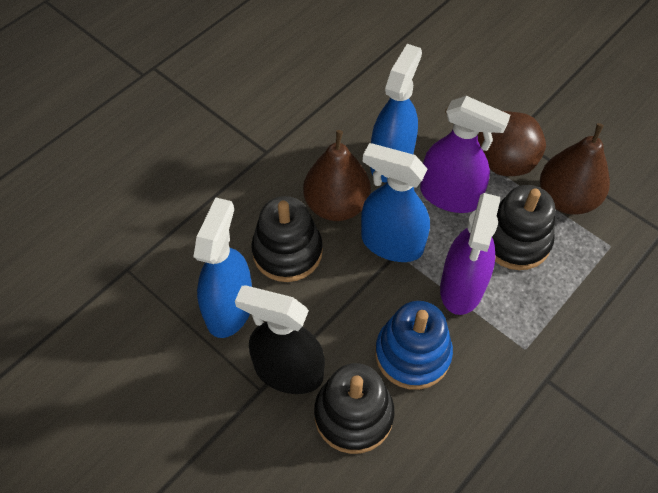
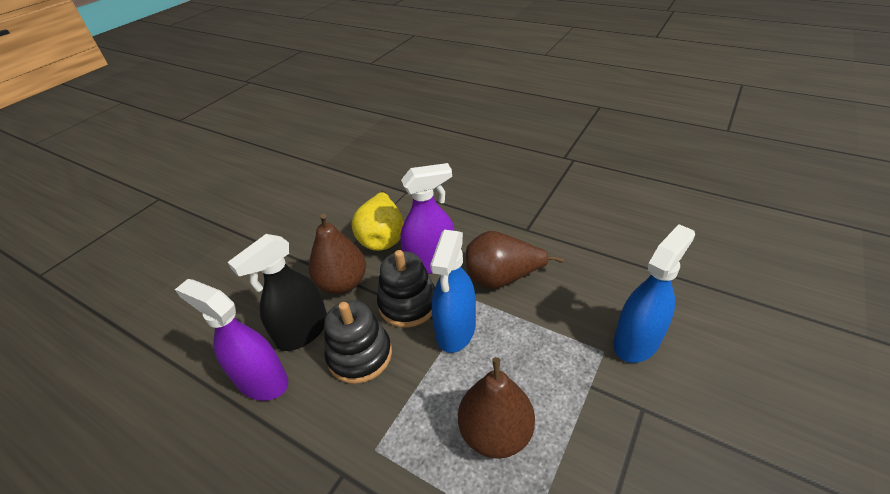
black stacking toy: [251,196,323,282] [314,363,394,454] [492,185,555,270] = 3 -> [324,300,392,384] [377,250,435,328] = 2
blue spray bottle: [194,198,252,338] [361,143,430,262] [370,44,422,182] = 3 -> [430,230,476,353] [613,224,695,363] = 2
blue stacking toy: [375,301,453,390] = 1 -> none = 0
yellow pear: none = 0 -> [352,191,404,251] = 1

